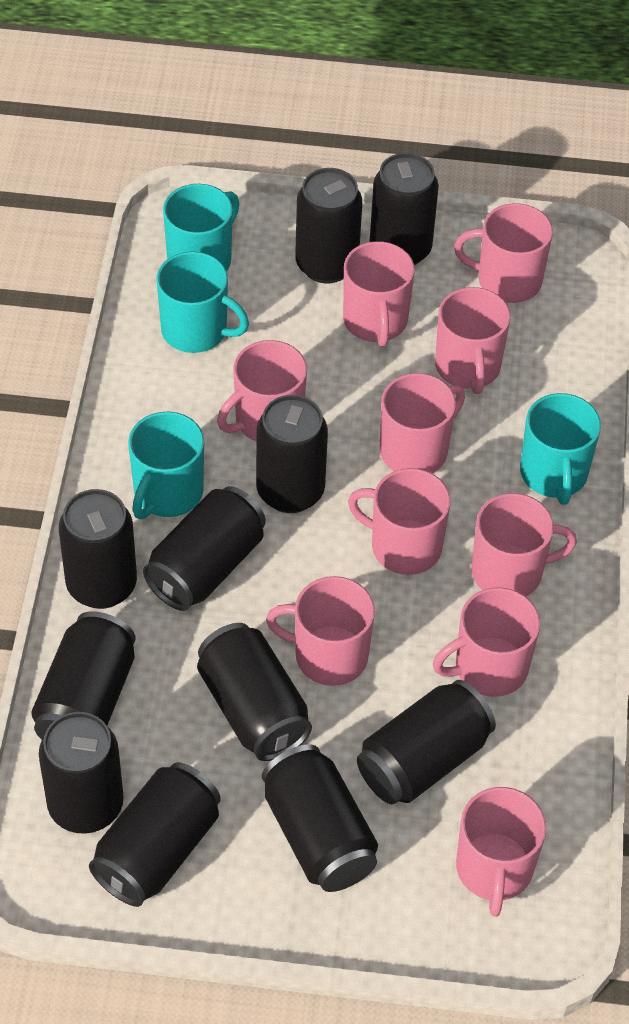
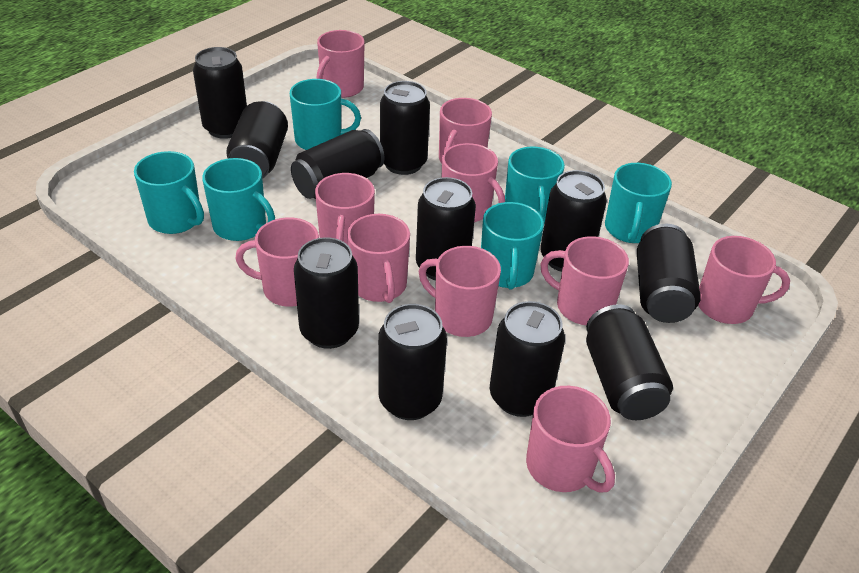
turquoise mug: [128,411,204,519] [156,252,249,353] [163,184,239,271] [520,393,601,505] = 4 -> [134,151,204,234] [202,158,275,241] [290,79,361,150] [481,202,544,290] [505,146,565,224] [605,163,672,243] = 6

